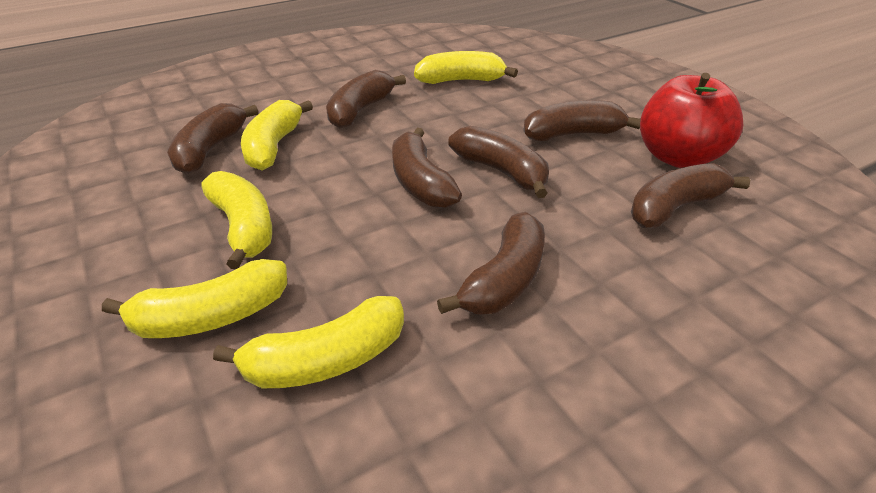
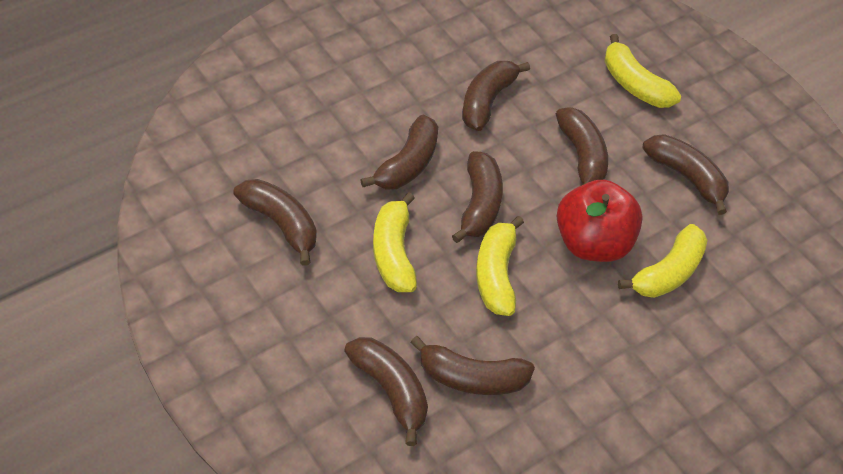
brown banana: [167,103,259,174] [326,70,406,128] [392,128,462,208] [437,212,545,315] [448,126,549,198] [523,100,641,141] [631,163,750,228] = 7 -> [233,179,317,266] [344,337,428,446] [360,115,438,189] [410,336,535,395] [452,151,503,243] [462,61,530,131] [556,107,608,185] [643,134,729,215] = 8
yellow banana: [102,259,287,338] [201,171,272,269] [213,296,404,388] [241,100,313,170] [414,51,518,84] = 5 -> [373,192,417,292] [476,216,524,316] [604,34,681,108] [618,224,708,298] = 4

